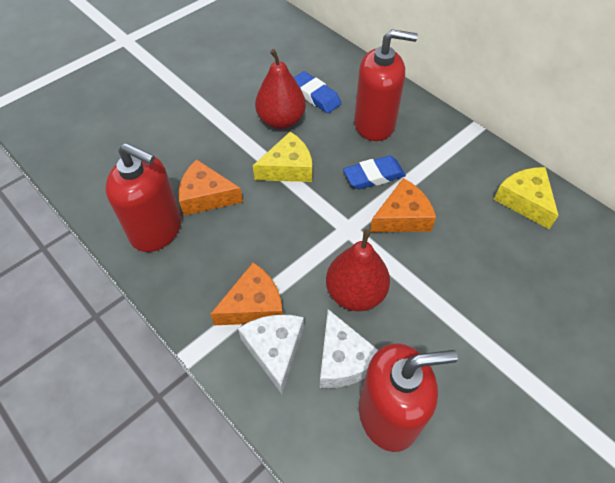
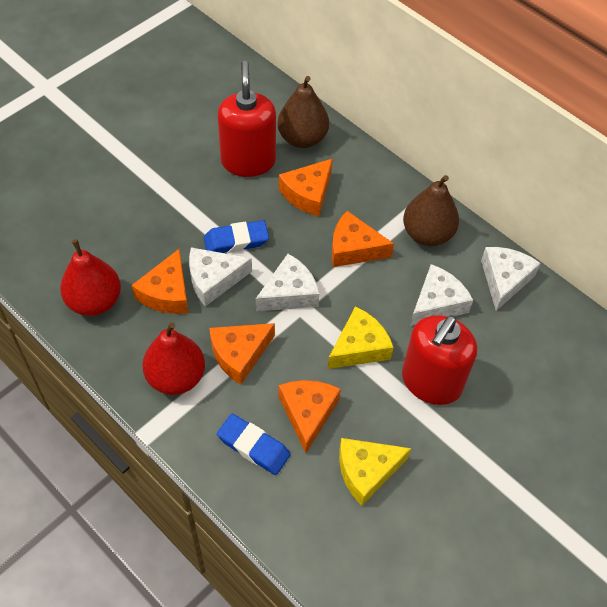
brown pear: none = 0 -> [277,76,329,148] [403,175,459,246] = 2
orange cheese: [178,159,243,215] [210,262,283,325] [370,178,436,232] = 3 -> [132,249,188,314] [209,323,275,385] [278,380,341,453] [279,158,333,216] [332,211,394,267] = 5
red soap dispenser: [105,143,181,252] [354,29,418,141] [359,343,458,452] = 3 -> [217,61,276,177] [402,315,477,405] = 2
white cheese: [238,315,304,394] [320,309,378,388] = 2 -> [189,247,252,306] [256,254,319,311] [410,264,473,326] [481,247,541,311] = 4

